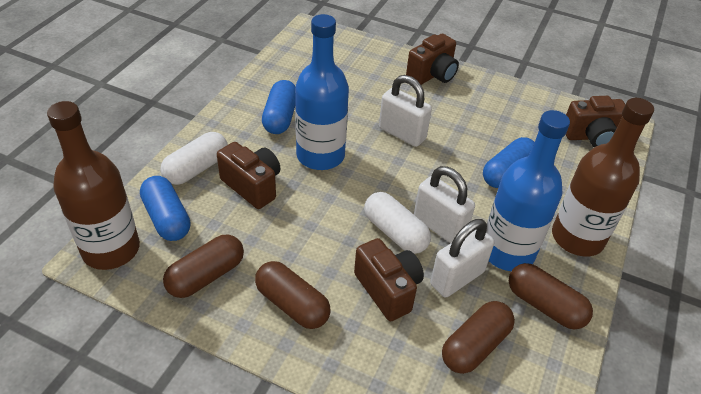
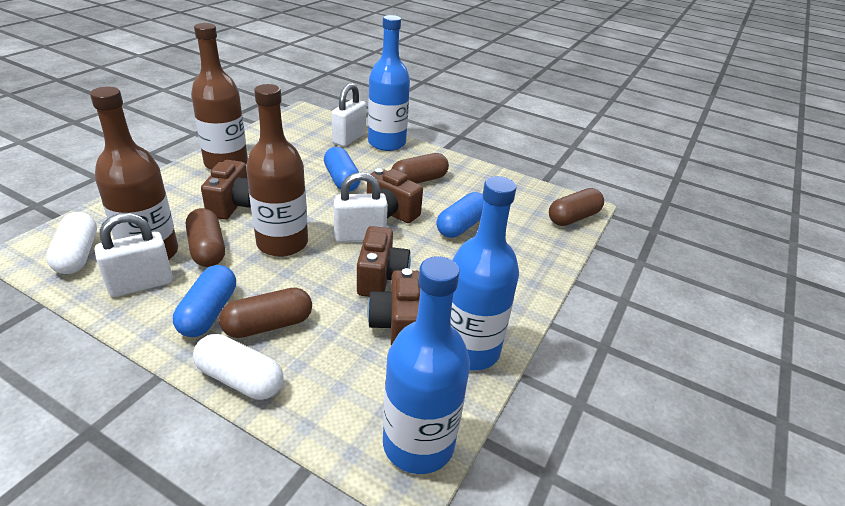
blue bottle: [295,14,349,170] [486,110,570,271] = 2 -> [368,15,410,151] [383,256,470,474] [451,176,519,370] = 3
brown bottle: [47,101,140,270] [552,98,654,256] = 2 -> [90,87,178,260] [191,23,248,170] [246,84,308,257] = 3

